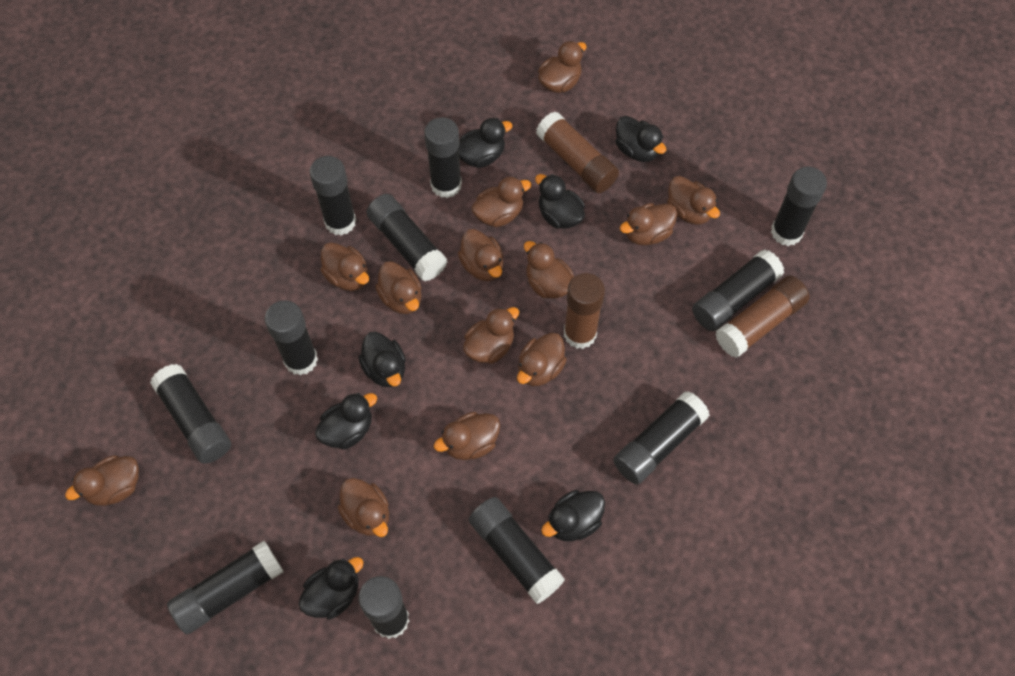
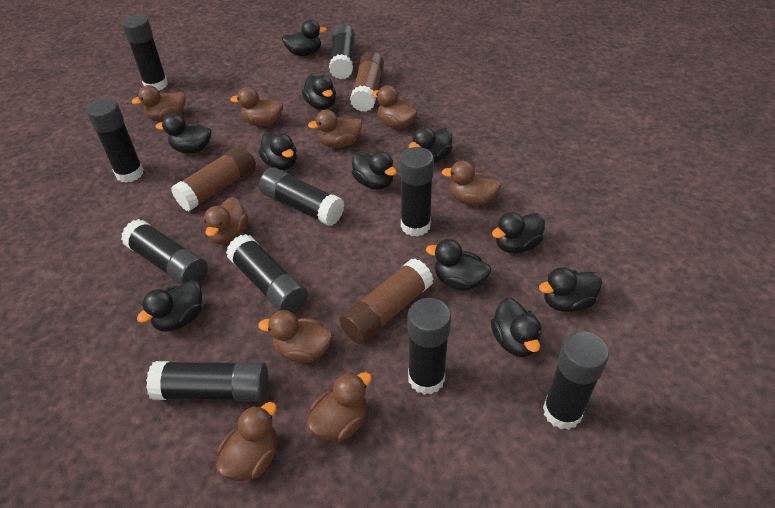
black duck: [299,557,363,620] [315,393,377,450] [358,332,406,387] [459,118,512,168] [535,174,585,229] [541,490,605,541] [615,116,666,162] = 7 -> [137,280,202,331] [156,113,211,153] [258,132,297,170] [282,20,327,56] [302,75,336,110] [352,151,397,190] [409,127,452,163] [426,239,491,291] [491,298,541,357] [492,212,545,254] [539,267,602,312] = 11
black glue stick: [150,364,231,464] [167,541,284,634] [265,300,318,375] [310,156,356,236] [359,576,409,639] [366,194,447,281] [424,117,462,198] [469,497,565,604] [613,391,710,484] [692,249,784,331] [771,167,827,246] = 11 -> [86,98,144,183] [121,219,208,285] [122,15,168,91] [146,361,268,401] [226,234,308,314] [259,167,344,226] [329,24,355,79] [400,147,434,237] [408,298,451,395] [543,331,609,430] = 10
brown duck: [65,455,139,506] [320,243,369,291] [338,478,389,537] [375,261,422,314] [434,412,500,460] [458,229,503,281] [463,307,519,364] [471,177,531,227] [517,333,567,386] [524,241,574,299] [538,41,586,93] [620,203,677,245] [667,176,720,225] = 13 -> [132,85,185,121] [204,197,248,245] [217,402,277,481] [230,87,283,126] [258,310,332,363] [307,372,372,441] [308,110,362,148] [372,85,418,129] [442,161,501,206] = 9

